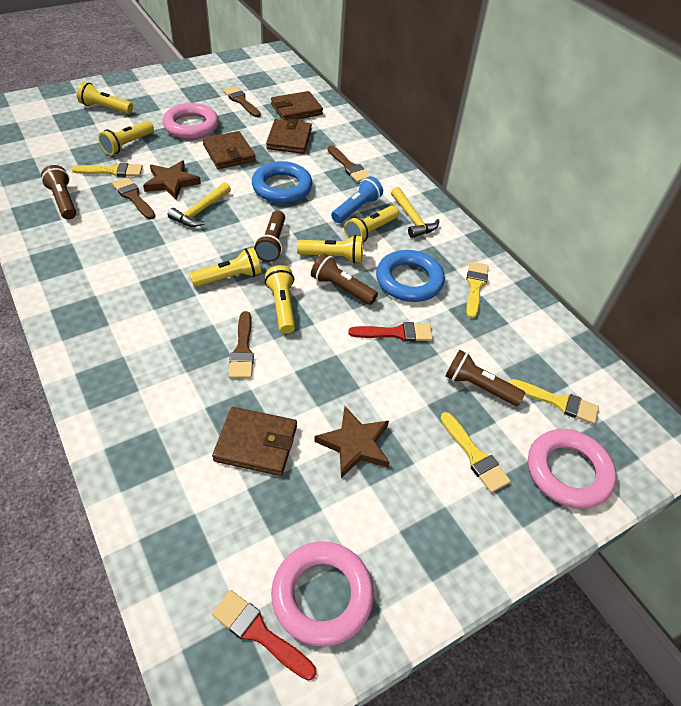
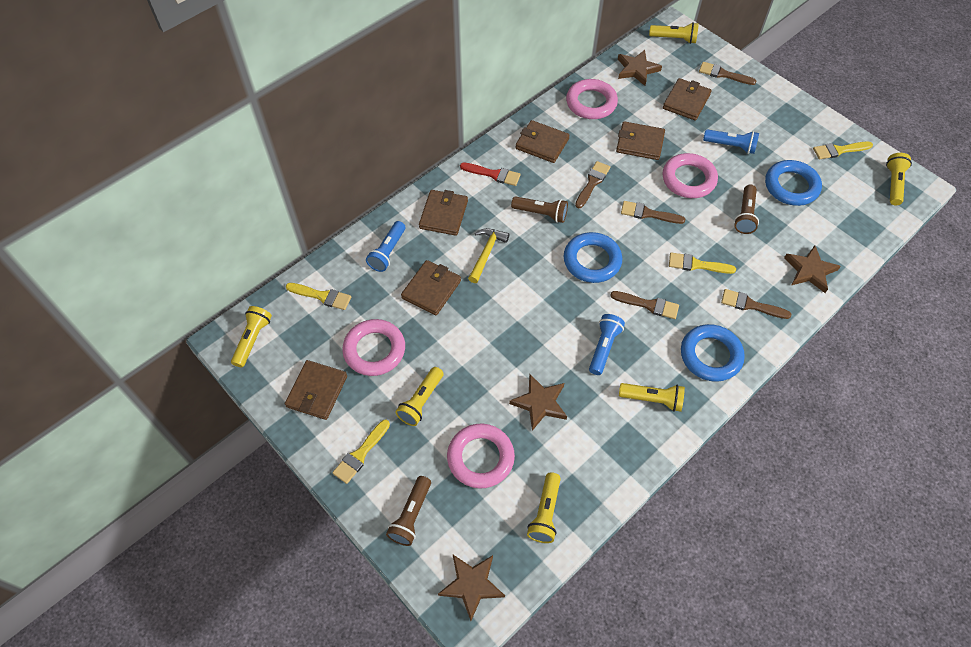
blue flashlight: [331,176,383,223] = 1 -> [366,221,406,272] [589,314,625,375] [703,129,759,154] = 3
blue ring: [252,161,312,203] [376,250,445,302] = 2 -> [564,232,622,283] [681,324,745,382] [765,160,822,206] = 3
brown brush: [112,177,155,219] [223,86,261,117] [229,311,254,379] [328,145,371,183] = 4 -> [575,161,610,208] [610,291,679,319] [621,201,685,224] [699,62,756,85] [721,289,791,319] = 5
brown flashlight: [41,165,76,220] [254,210,285,262] [311,253,378,305] [445,350,525,406] = 4 -> [386,476,431,546] [511,196,568,223] [734,185,759,234] = 3
brown star: [143,160,201,200] [314,406,390,478] = 2 -> [438,555,505,621] [509,374,567,431] [618,50,662,86] [784,245,841,293] = 4
brown wallet: [202,131,256,169] [212,407,297,476] [266,118,312,154] [271,91,323,120] = 4 -> [285,360,347,420] [401,260,461,315] [419,190,468,236] [515,120,570,163] [616,121,665,160] [663,78,712,121] = 6
pink ring: [162,103,219,139] [271,541,374,647] [528,429,617,509] = 3 -> [342,319,405,376] [447,423,515,488] [566,79,618,119] [662,153,718,198] = 4
red brush: [212,590,316,681] [349,322,433,342] = 2 -> [460,163,521,186] = 1
yellow hammer: [168,182,231,227] [391,187,439,238] = 2 -> [468,228,509,283] = 1

